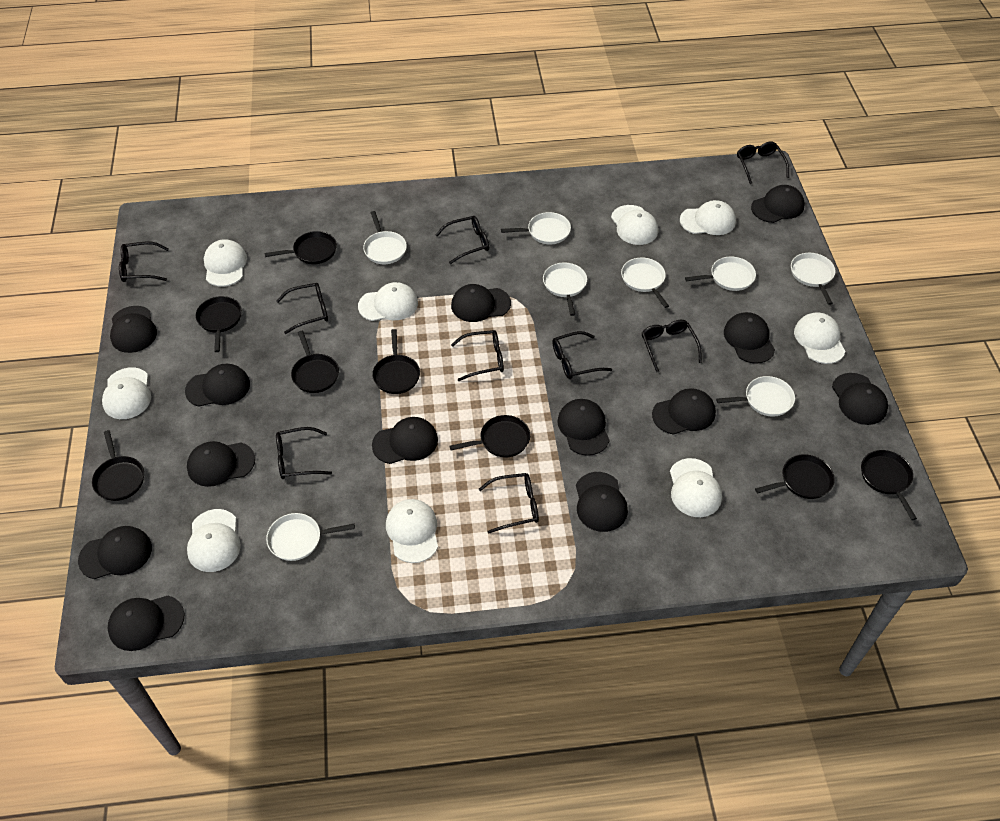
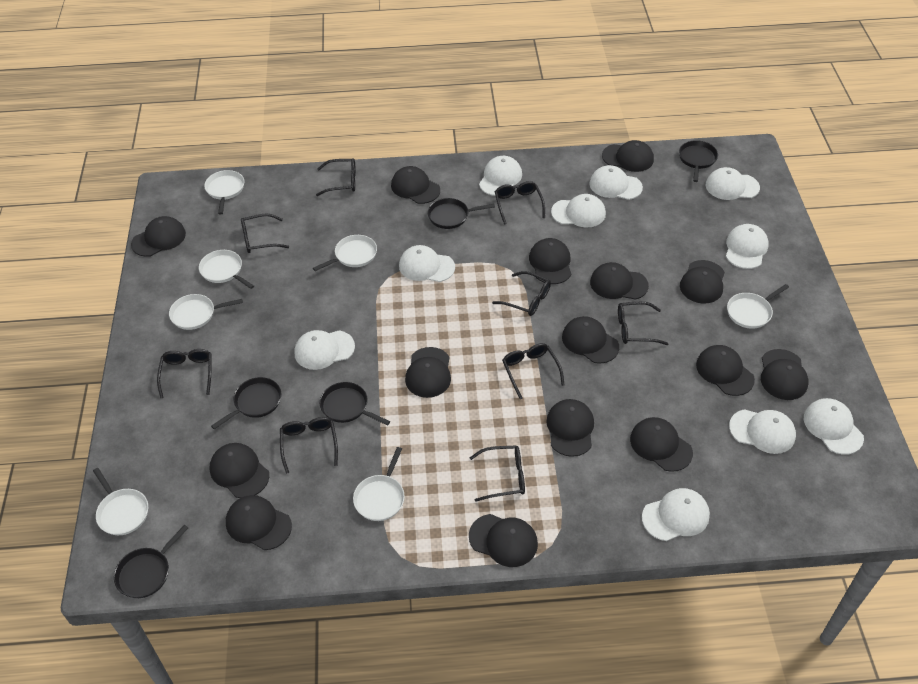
black cap: [78,526,152,579] [108,596,184,651] [110,306,157,353] [185,364,250,407] [187,441,255,487] [372,417,438,464] [451,284,511,322] [557,399,610,456] [576,472,628,532] [652,388,716,435] [724,312,775,364] [751,185,804,223] [832,373,888,425] = 13 -> [131,216,186,257] [210,443,269,498] [226,495,292,550] [391,166,440,204] [405,347,451,398] [469,514,538,567] [529,238,571,284] [546,399,594,457] [562,316,619,364] [590,262,649,300] [602,140,654,172] [630,417,693,472] [680,260,725,304] [696,345,755,396] [761,349,808,400] = 15
black pan: [92,430,144,501] [195,296,242,352] [265,231,337,264] [291,331,339,393] [372,329,420,394] [449,415,530,458] [755,454,835,499] [861,450,917,520] = 8 -> [114,525,188,598] [211,377,281,429] [320,382,390,426] [428,198,495,229] [679,140,718,182] = 5
white cap: [102,367,151,419] [187,509,241,572] [204,239,247,287] [358,282,418,321] [386,499,438,563] [611,205,658,245] [670,458,722,517] [680,200,736,235] [794,312,845,364] = 9 -> [294,330,355,370] [399,245,455,282] [479,156,522,196] [551,194,606,228] [589,165,643,200] [642,488,710,541] [706,167,760,200] [726,224,769,269] [729,409,796,454] [804,398,864,455] = 10
white pan: [266,513,355,561] [363,211,407,264] [501,212,571,245] [543,262,587,316] [621,258,669,308] [685,257,756,291] [716,376,795,417] [791,253,836,305] = 8 -> [93,468,148,535] [169,294,243,330] [199,250,254,289] [204,170,244,215] [313,235,377,271] [353,447,405,521] [727,284,789,329] = 7

